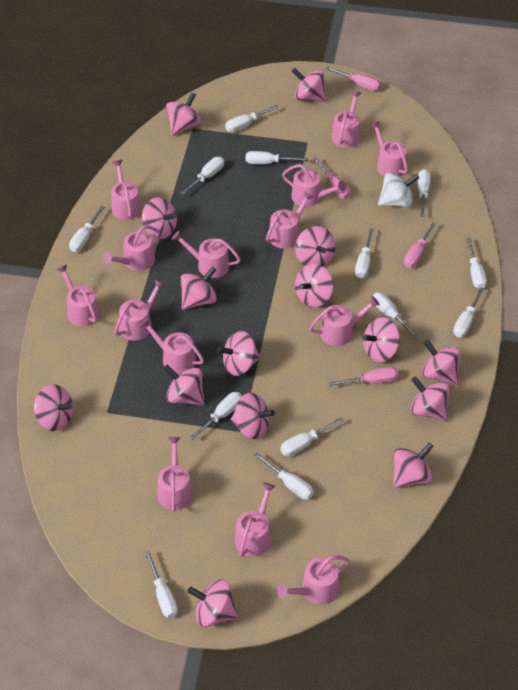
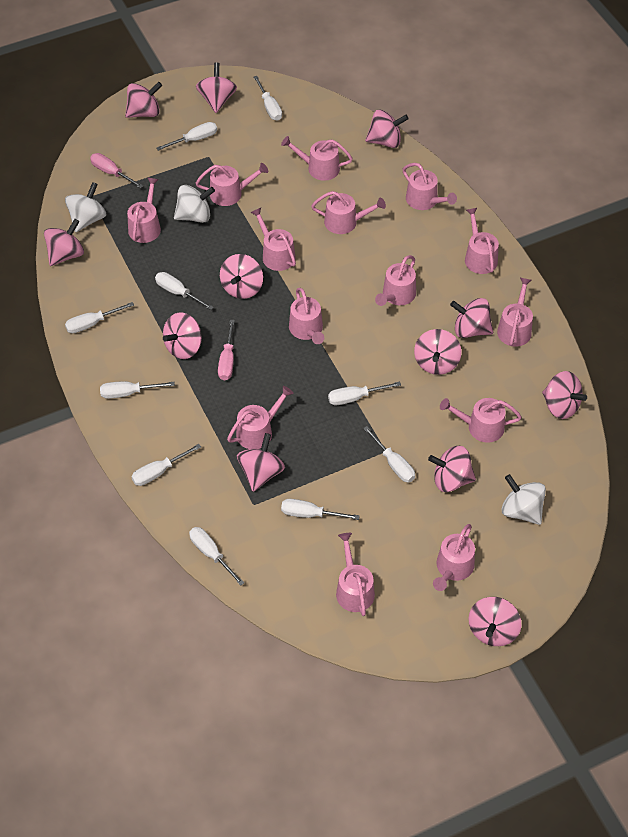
pink screwdriver: [313,157,350,199] [326,67,381,91] [328,366,398,386] [404,222,436,268] = 4 -> [90,153,143,189] [218,320,235,380] = 2
pink spinning top: [34,384,73,431] [142,197,177,239] [163,365,205,405] [166,92,201,135] [181,267,217,310] [187,580,239,627] [217,331,260,376] [231,393,275,439] [292,68,327,102] [295,226,336,266] [295,264,333,307] [362,317,400,362] [393,443,434,488] [411,376,449,421] [422,340,461,385] = 15 -> [44,219,84,266] [125,82,162,118] [163,313,202,359] [196,63,237,113] [220,254,263,299] [237,433,285,492] [365,110,409,148] [414,329,461,375] [428,446,476,492] [450,298,493,338] [468,597,521,646] [542,371,587,419] = 12
white screwdriver: [69,206,105,252] [145,551,178,618] [180,157,224,195] [189,392,242,440] [225,105,279,132] [246,151,308,164] [254,453,314,500] [280,417,344,456] [355,228,374,278] [373,292,419,339] [418,169,431,217] [453,287,484,337] [466,238,487,289] = 13 -> [65,302,134,333] [100,381,175,399] [132,444,201,486] [155,272,214,310] [156,122,217,151] [189,527,244,586] [253,76,282,121] [281,499,360,520] [328,382,401,405] [363,426,415,483] = 10
white spinning top: [378,173,419,208] = 1 -> [65,182,106,232] [174,185,215,223] [501,474,546,525] = 3

